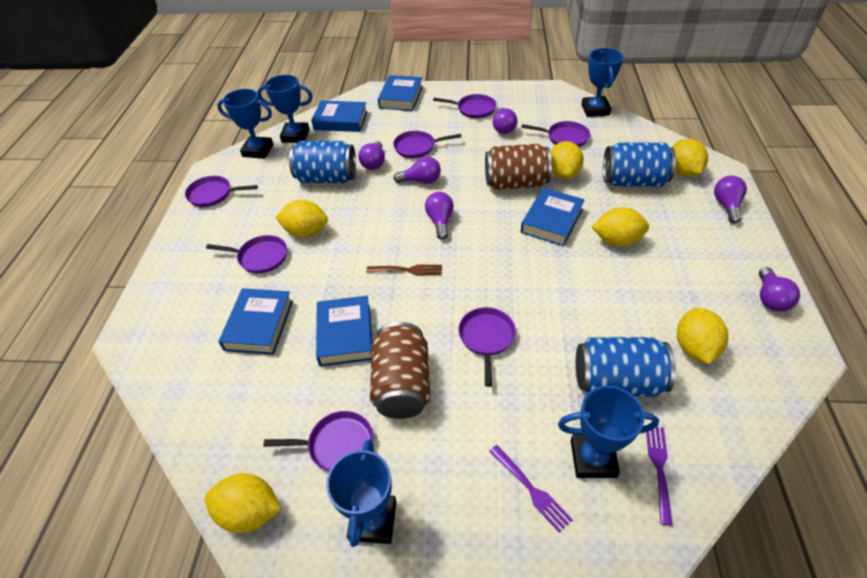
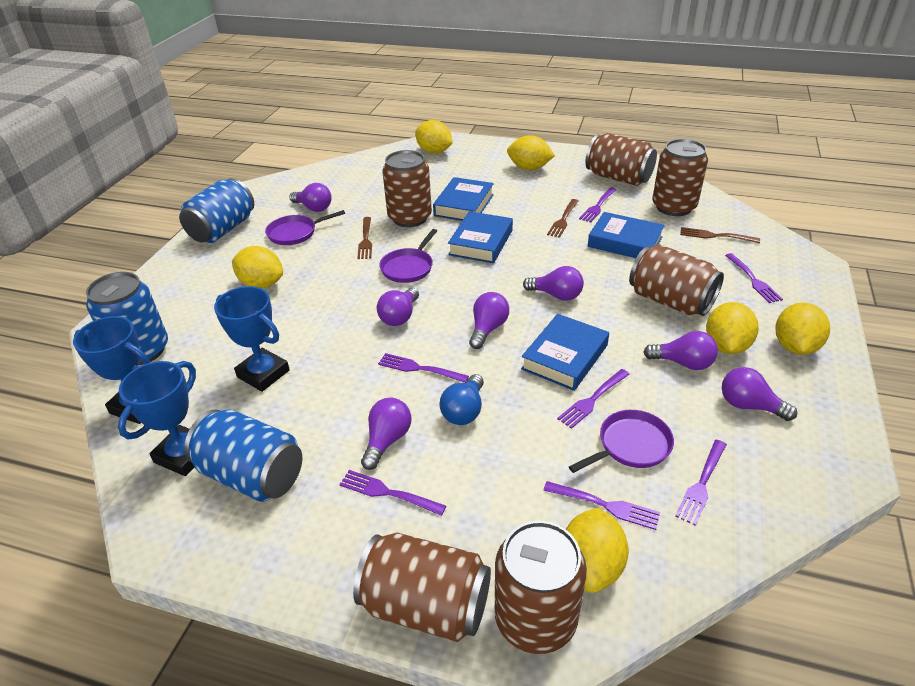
blue book: [218,288,293,355] [311,101,368,132] [316,296,372,367] [378,75,423,111] [521,188,585,246] = 5 -> [433,177,494,221] [448,211,513,263] [521,314,609,391] [587,212,665,258] = 4
blue light bulb: none = 0 -> [440,374,484,425] = 1
blue trophy: [217,89,273,159] [257,75,313,143] [326,439,396,547] [558,386,659,478] [581,48,624,117] = 5 -> [73,316,150,424] [118,361,196,476] [214,286,290,392] = 3
brown can: [370,322,430,419] [485,144,552,190] = 2 -> [353,533,491,642] [382,150,432,227] [495,521,587,654] [586,133,657,186] [629,244,724,316] [652,139,708,216] = 6
brown fork: [366,265,442,276] = 1 -> [357,217,372,259] [547,199,579,238] [680,227,760,243] = 3
purple fork: [489,445,573,533] [646,427,673,526] = 2 -> [339,470,446,516] [378,353,469,383] [543,481,660,530] [557,369,630,429] [579,187,617,223] [675,440,727,526] [725,253,783,303] = 7
purple light bulb: [359,141,385,170] [394,156,441,184] [425,192,454,240] [492,108,517,134] [714,176,747,224] [759,267,800,312] = 6 -> [289,183,332,212] [361,397,412,470] [377,288,419,326] [469,292,509,349] [523,266,584,301] [644,331,718,370] [722,367,797,421] = 7
purple pan: [185,176,258,207] [206,235,287,273] [264,411,374,471] [393,130,462,158] [433,94,496,118] [458,307,516,387] [521,121,590,147] = 7 -> [265,210,345,245] [379,229,437,283] [569,410,674,473] = 3

